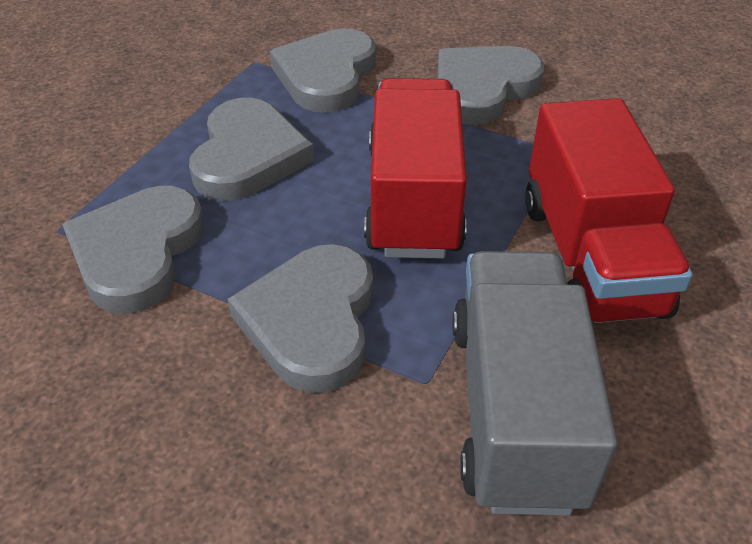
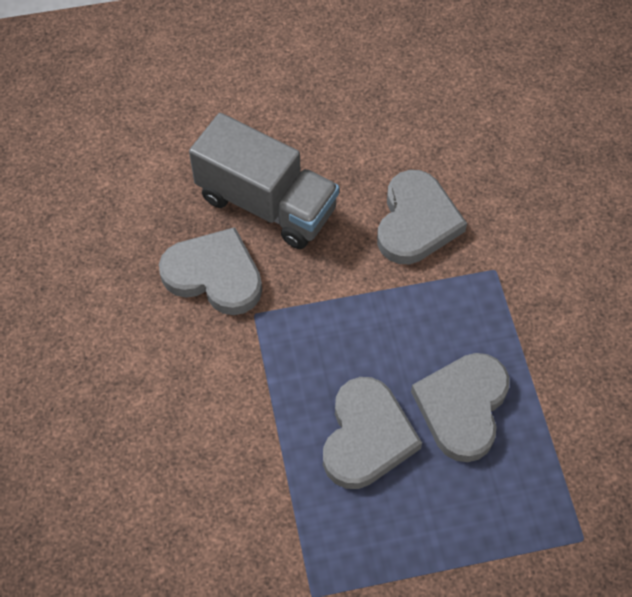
grey heart: [62,186,205,314] [189,98,314,201] [228,244,373,393] [270,29,376,113] [438,46,544,125] = 5 -> [159,227,262,315] [323,377,422,489] [377,170,467,264] [411,353,509,462] = 4
red truck: [364,78,467,259] [525,98,693,323] = 2 -> none = 0

